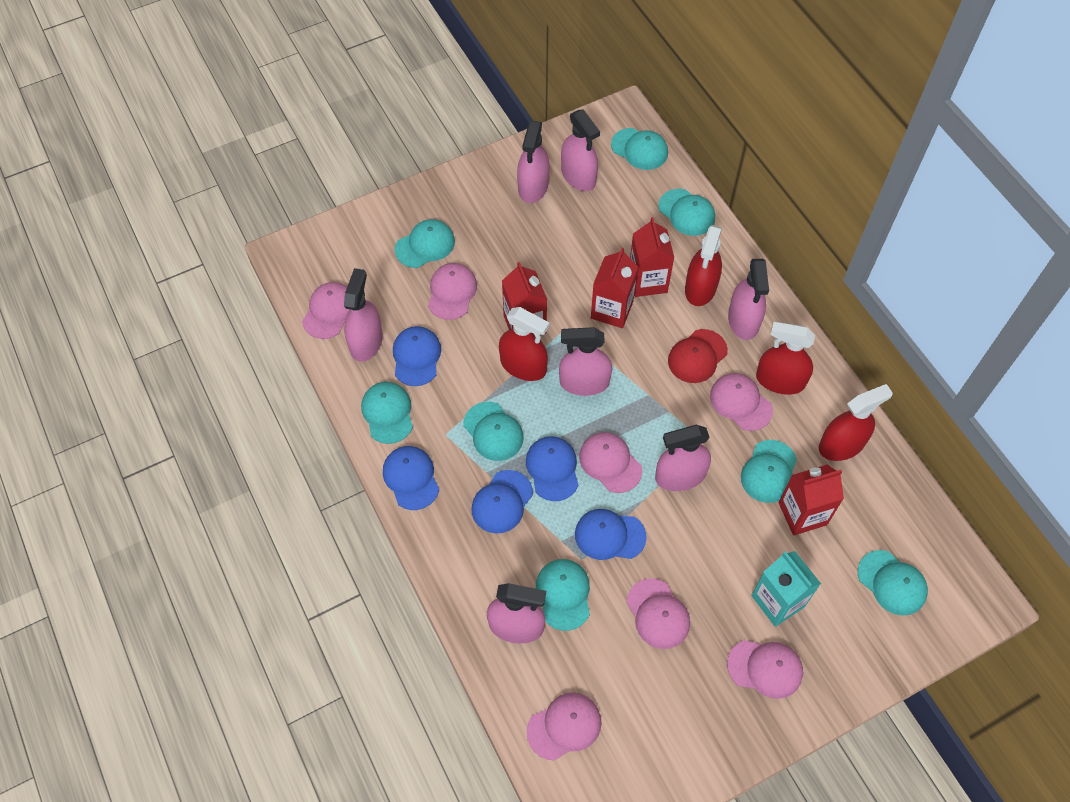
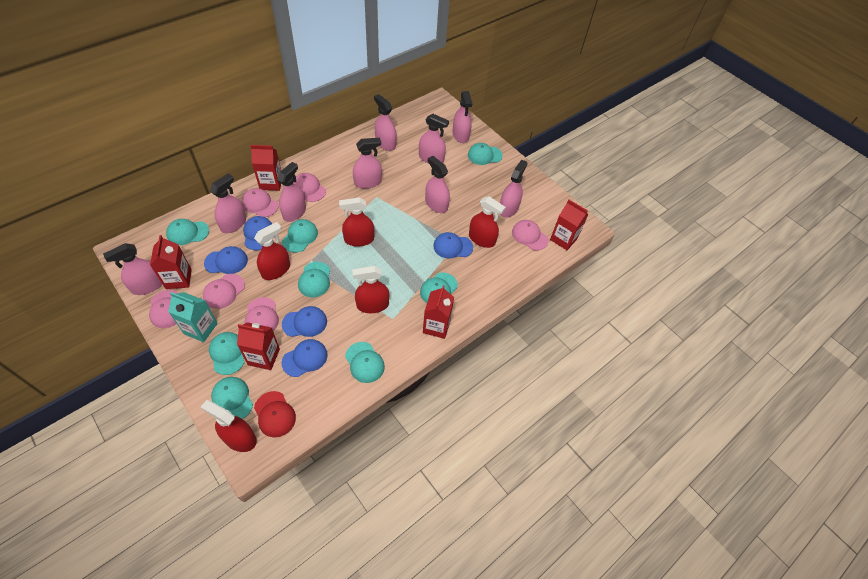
pink cap: [302,282,350,339] [428,263,477,320] [527,693,602,761] [579,432,642,493] [627,578,690,649] [710,373,773,431] [727,640,803,699] = 7 -> [149,290,178,328] [203,274,245,309] [242,188,279,217] [245,297,279,331] [293,173,326,202] [512,220,549,251] = 6
pink spray bottle: [344,268,383,362] [487,583,546,644] [517,121,549,203] [559,327,612,396] [561,109,600,191] [655,425,711,491] [728,259,769,340] = 7 -> [103,243,162,295] [210,173,246,233] [277,162,306,222] [353,138,382,189] [374,94,397,151] [419,114,449,164] [425,156,450,213] [452,91,472,143] [500,160,528,218] = 9
red carton: [502,262,547,334] [591,248,638,328] [630,217,674,297] [779,464,844,536] = 4 -> [150,235,192,289] [237,322,280,370] [250,145,281,191] [423,285,454,339] [550,200,589,250] = 5
red spray bottle: [499,307,549,381] [685,225,722,306] [756,321,815,395] [819,384,893,461] = 4 -> [201,400,257,452] [254,222,290,280] [339,197,374,247] [352,266,389,313] [469,196,506,248] = 5

